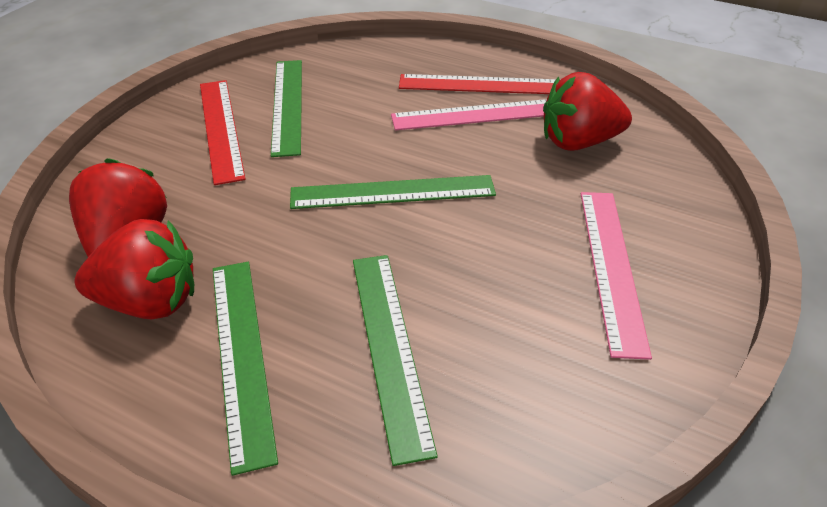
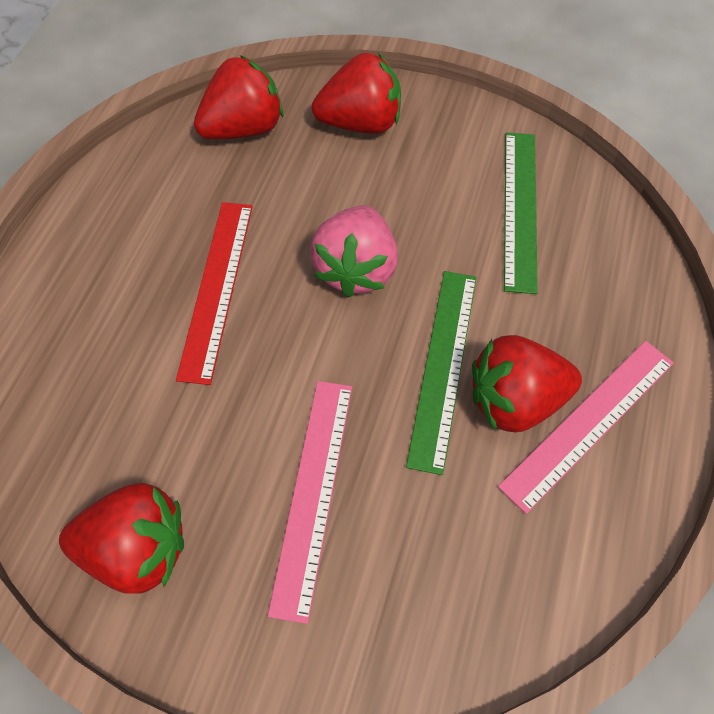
green ruler: [213,262,278,476] [271,60,302,157] [290,175,496,209] [353,255,438,466] = 4 -> [406,271,477,475] [504,132,538,294] = 2
pink strawberry: none = 0 -> [310,206,398,297] = 1
red ruler: [200,80,246,185] [399,74,561,94] = 2 -> [176,202,253,385] = 1
red strawberry: [69,159,167,257] [75,219,194,320] [543,72,632,151] = 3 -> [59,483,184,594] [194,55,283,139] [312,53,401,134] [472,335,582,432] = 4

